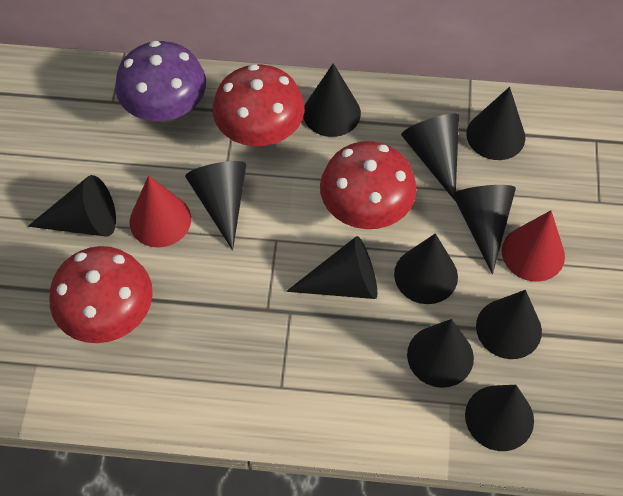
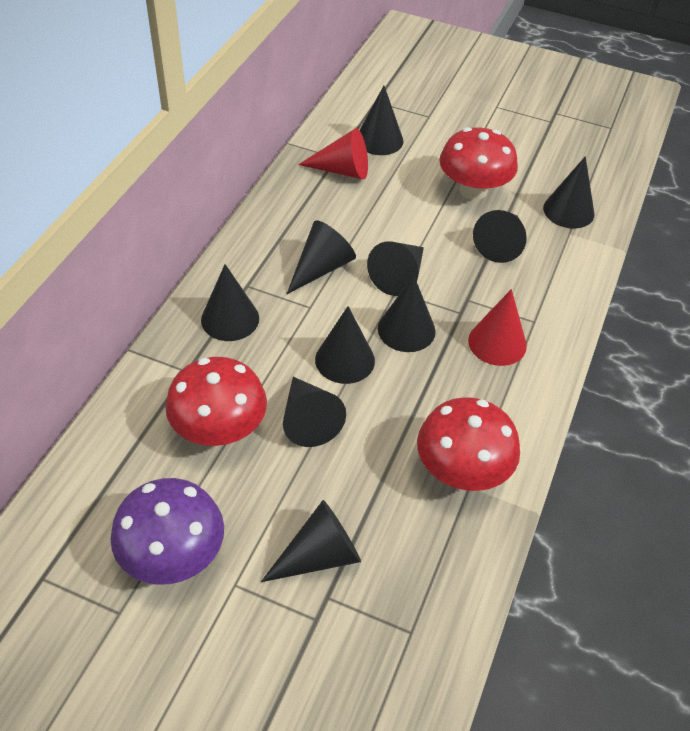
black cone: [28,175,116,236] [185,161,246,250] [286,236,377,299] [303,63,361,137] [394,233,458,304] [401,114,459,200] [407,319,474,388] [452,185,516,274] [465,385,534,451] [466,87,525,160] [476,290,542,359] = 11 -> [201,264,259,341] [261,500,361,582] [283,377,346,447] [287,220,356,294] [315,306,375,384] [359,86,404,155] [367,241,424,296] [378,276,436,352] [473,210,527,263] [543,156,594,229] = 10

